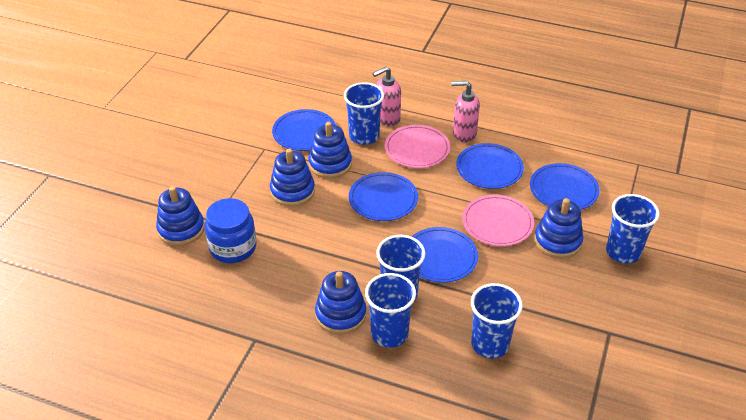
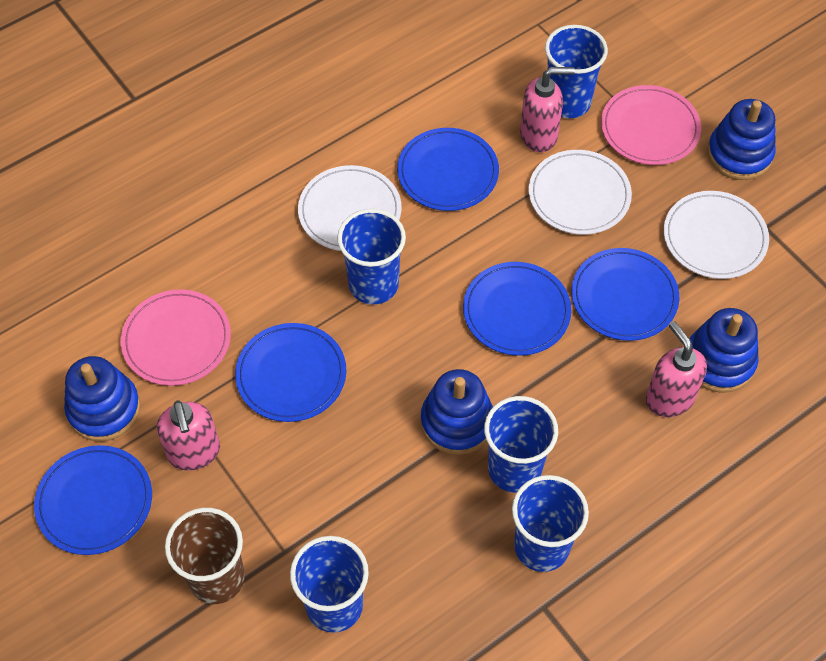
blue jar: [205,198,257,263] = 1 -> none = 0
blue stacking toy: [156,186,205,246] [270,149,315,207] [308,122,352,179] [315,271,366,334] [534,198,583,259] = 5 -> [64,356,141,441] [421,369,493,455] [690,308,759,393] [707,99,776,180] = 4
brown cup: none = 0 -> [165,508,245,604] = 1
pink soap dispenser: [373,66,401,126] [452,81,480,143] = 2 -> [157,401,220,471] [520,67,575,152] [646,321,707,417] = 3
white plate: none = 0 -> [298,165,402,251] [529,150,632,235] [664,191,769,279] = 3

